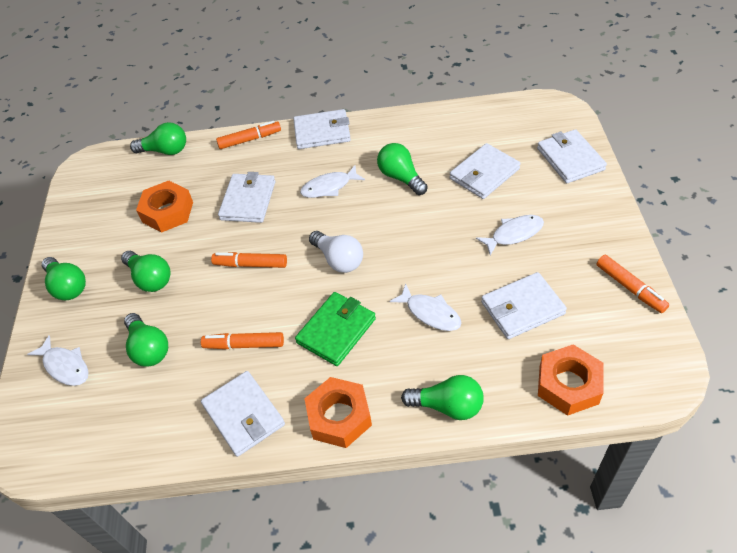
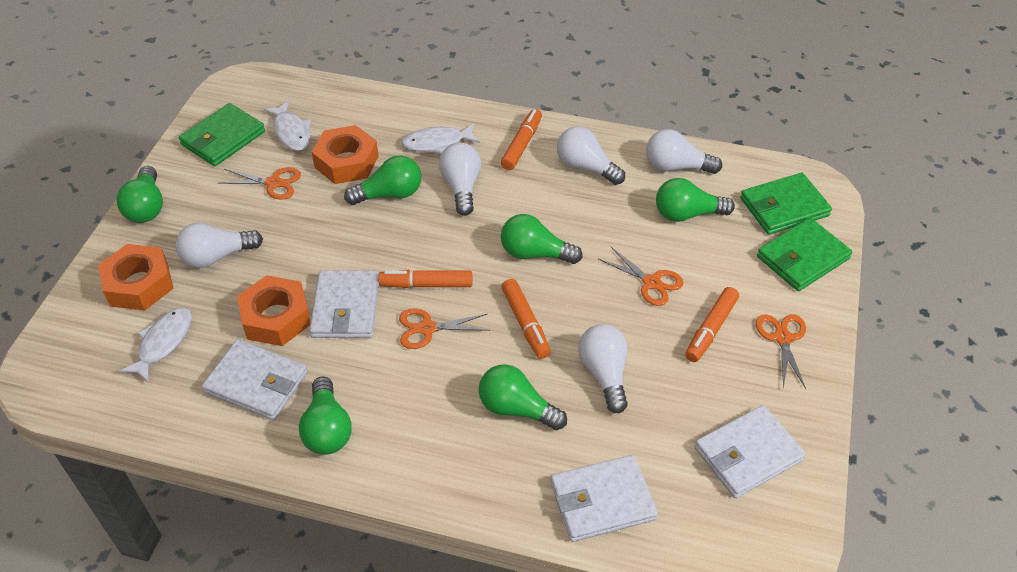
green wallet: [295,292,376,366] = 1 -> [179,103,265,166] [740,173,832,235] [757,218,852,291] = 3
orange scissors: none = 0 -> [220,167,301,200] [399,308,490,349] [598,246,684,306] [755,314,806,389] = 4
white fish: [27,335,89,386] [300,165,365,198] [390,283,462,331] [476,215,544,255] = 4 -> [119,308,192,383] [264,101,311,151] [401,123,480,154] = 3
white light bulb: [309,231,363,273] = 1 -> [176,223,263,268] [439,143,481,216] [557,126,625,185] [578,324,628,413] [646,129,722,174] = 5
white wallet: [201,371,285,457] [218,172,275,223] [293,109,351,149] [450,143,521,199] [481,272,567,339] [537,129,607,183] = 6 -> [202,339,307,420] [309,270,379,338] [550,455,658,542] [694,405,806,498] = 4

